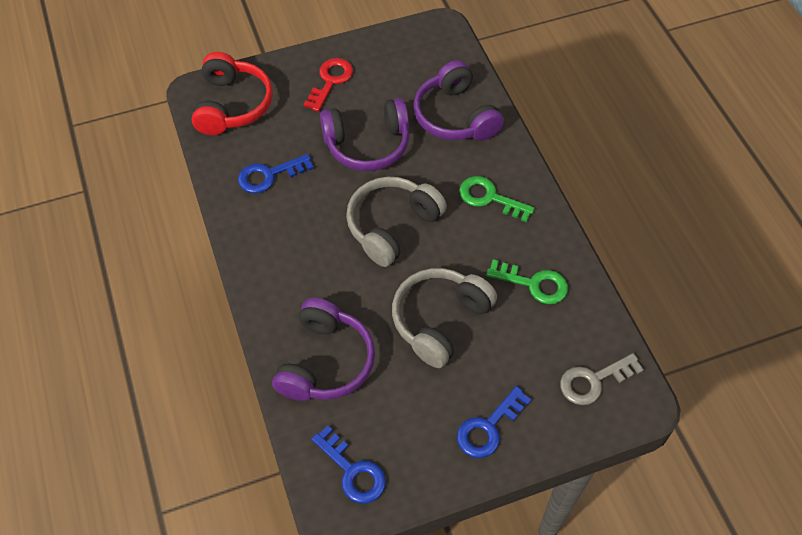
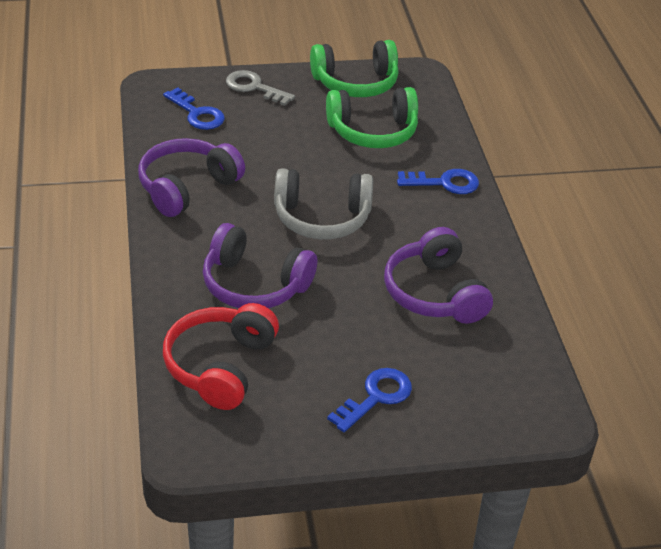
green headphones: none = 0 -> [310,40,399,97] [326,87,418,148] = 2
green key: [459,176,535,222] [486,259,568,304] = 2 -> none = 0
grey headphones: [346,177,447,267] [392,268,497,368] = 2 -> [274,168,373,239] = 1
red key: [303,58,353,112] = 1 -> none = 0

